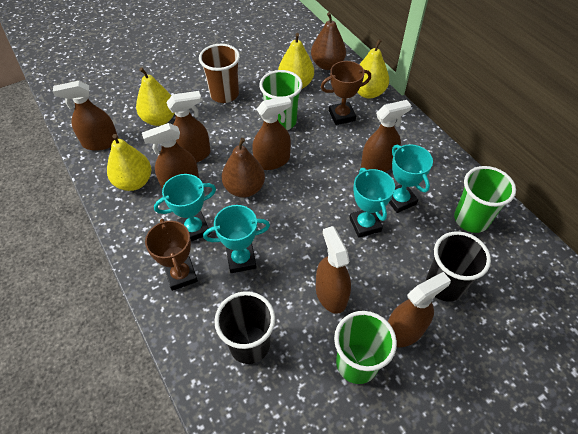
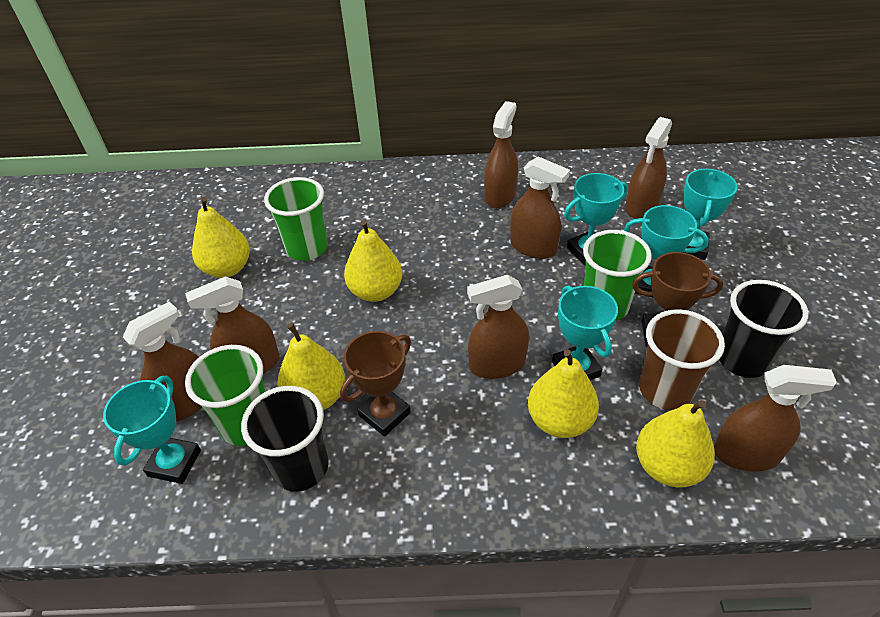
brown pear: [222,138,265,198] [311,12,346,70] = 2 -> none = 0
turquoise trophy: [154,174,216,241] [203,205,270,273] [349,168,395,238] [389,144,433,213] = 4 -> [103,376,201,484] [552,285,618,380] [564,173,628,265] [624,205,709,298] [683,169,738,260] = 5
yellow pear: [107,134,151,191] [136,67,175,126] [278,33,314,89] [357,39,389,99] = 4 -> [192,197,250,278] [277,323,345,410] [344,220,402,302] [528,349,599,438] [636,400,715,488] = 5

